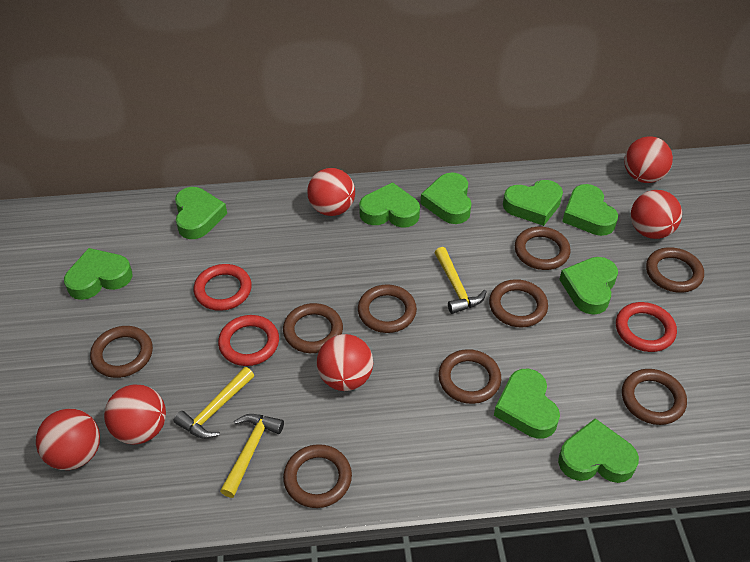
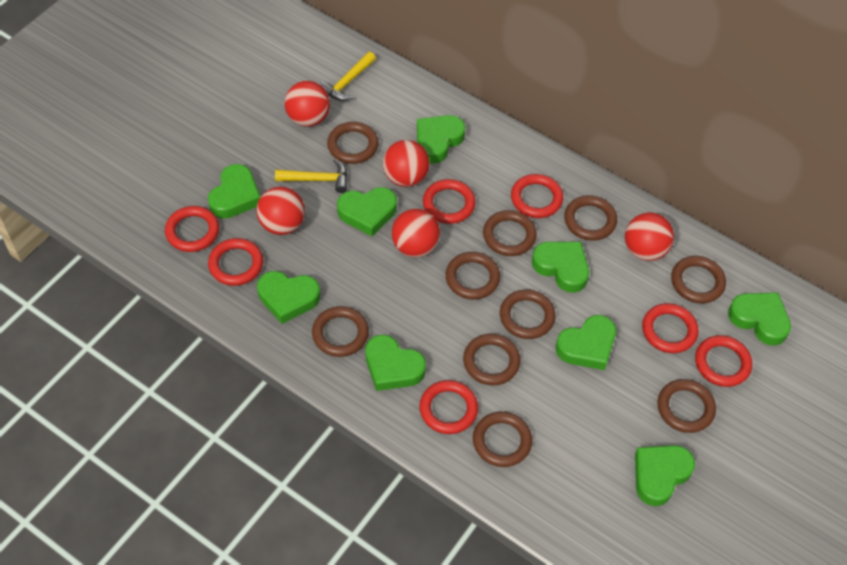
brown ring: [90,326,153,378] [283,303,343,353] [283,444,352,508] [358,285,417,333] [439,349,501,404] [489,279,548,327] [515,227,571,270] [622,369,687,425] [646,247,704,293] = 9 -> [312,306,369,357] [327,122,379,164] [445,252,500,300] [463,334,521,385] [473,411,532,467] [483,210,537,256] [500,290,556,339] [564,195,617,241] [658,379,716,433] [671,256,726,303] = 10
red ball: [36,409,100,470] [104,384,166,444] [307,168,355,216] [317,334,373,391] [624,136,673,183] [631,190,682,239] = 6 -> [256,187,305,235] [285,81,330,127] [383,140,430,187] [392,209,440,257] [625,213,674,261] = 5
red ring: [194,264,252,311] [218,315,279,366] [616,302,677,352] = 3 -> [165,206,219,252] [208,238,263,286] [419,380,478,434] [423,179,476,224] [511,174,563,218] [642,303,699,353] [695,335,752,387] = 7
yellow hammer: [174,367,254,439] [220,414,284,498] [435,247,487,314] = 3 -> [275,159,347,193] [319,52,376,101] = 2

